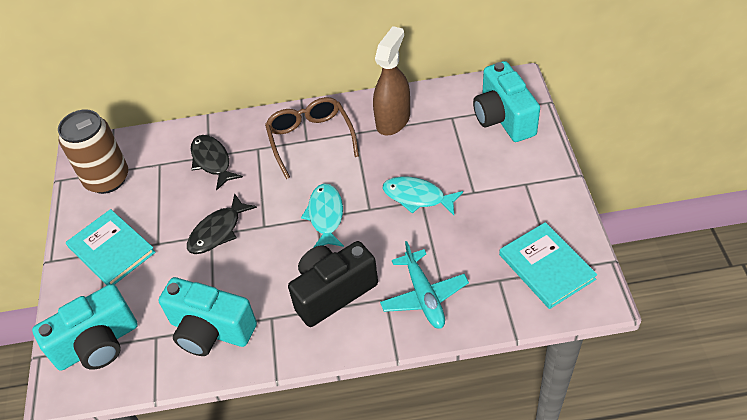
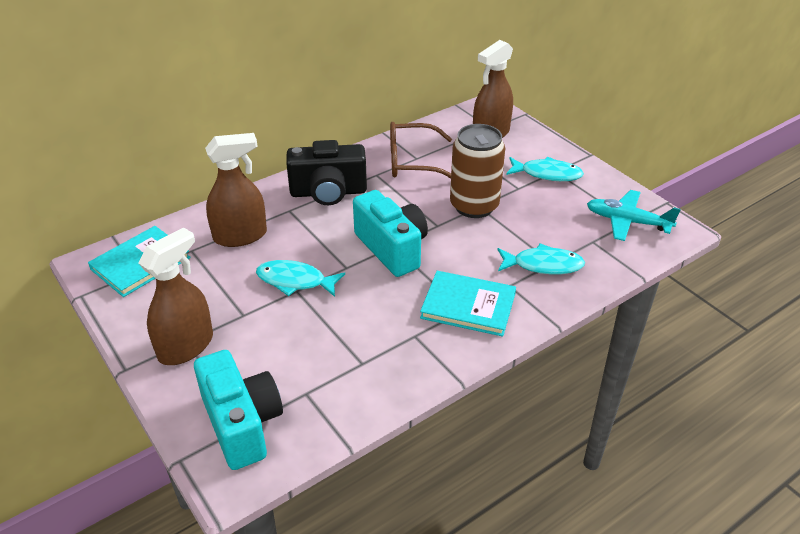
black fish: [187,193,257,254] [191,135,243,191] = 2 -> none = 0
brown spray bottle: [373,26,410,136] = 1 -> [138,227,213,365] [205,133,267,247] [473,40,513,138] = 3
turquoise camera: [32,284,138,371] [159,277,257,356] [473,61,540,142] = 3 -> [194,350,283,470] [353,190,428,277] = 2
turquoise fish: [301,183,344,248] [383,176,463,215] = 2 -> [256,260,345,297] [497,243,585,274] [506,157,584,181] = 3

